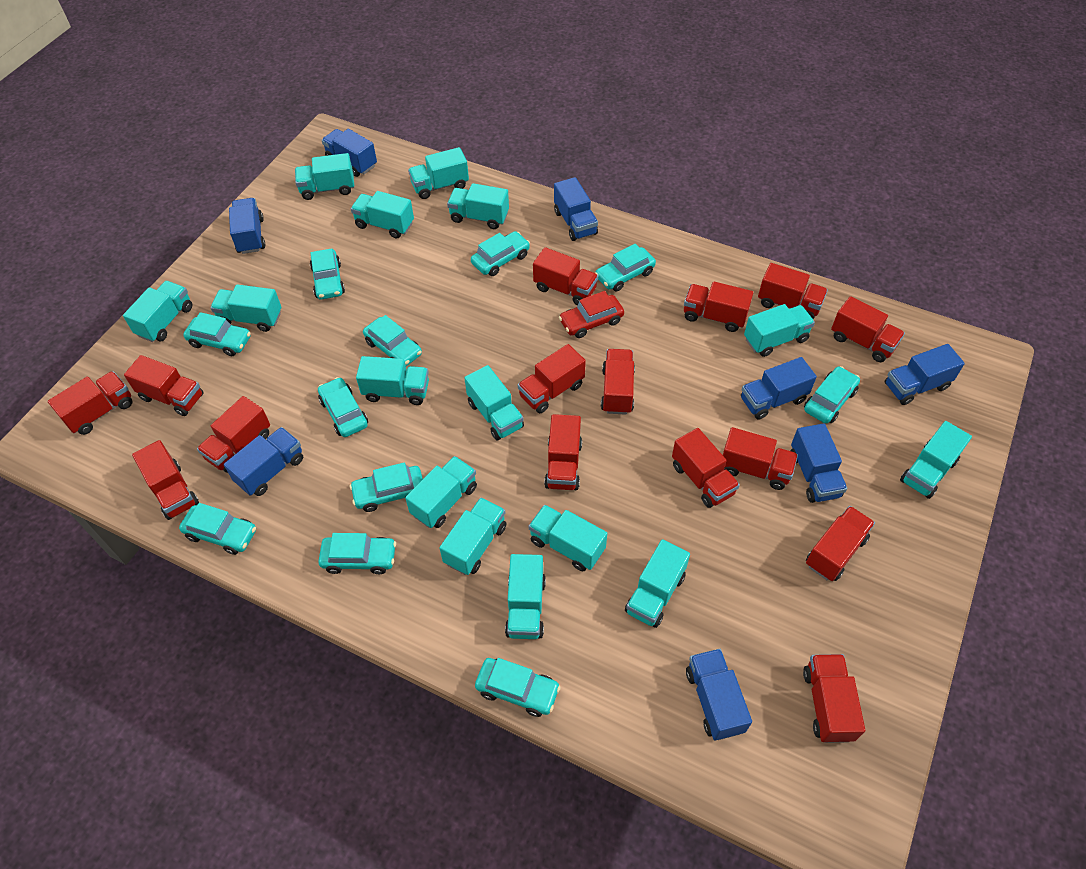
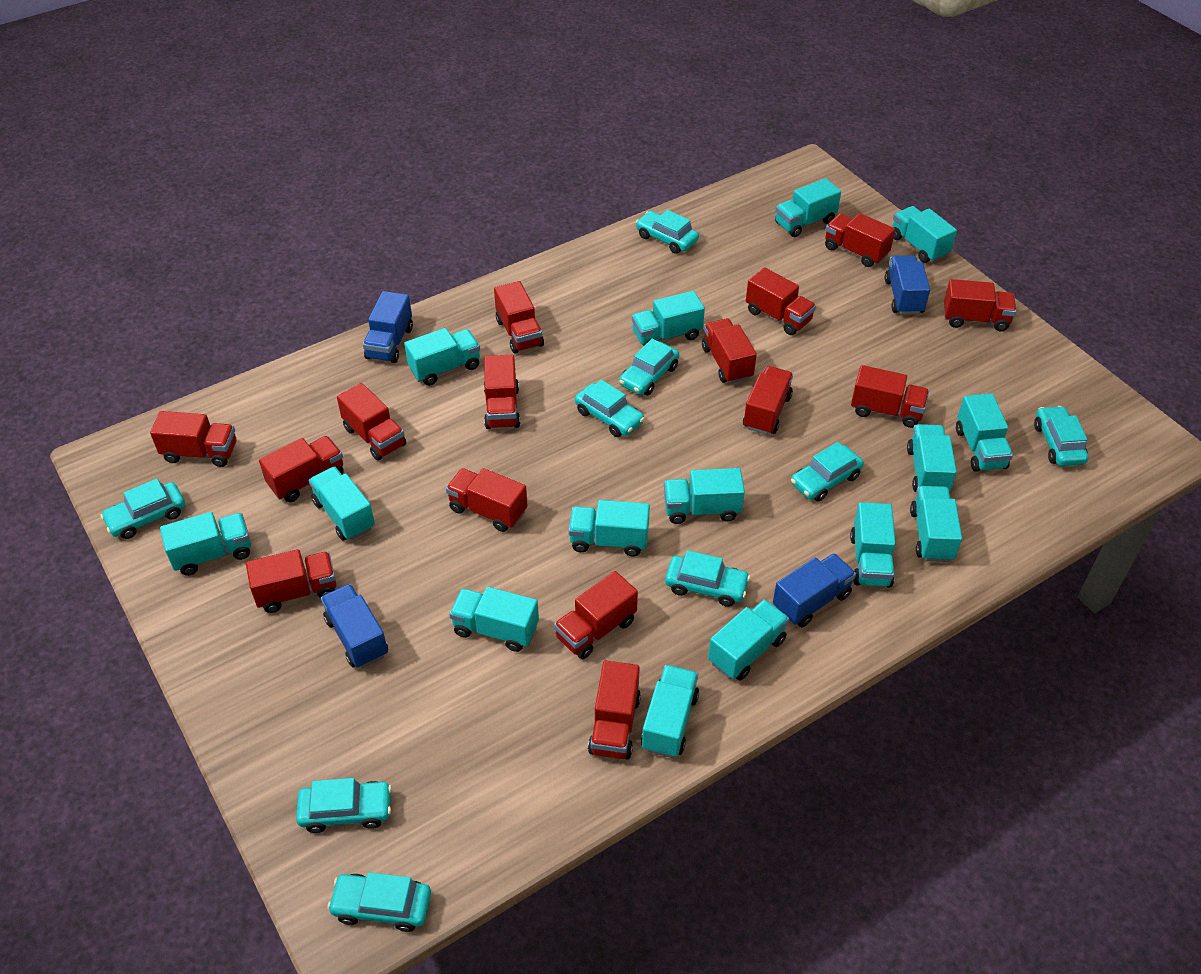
blue truck: [224,427,303,496] [229,198,265,254] [322,129,377,177] [554,177,598,241] [686,649,752,740] [741,357,817,420] [790,423,847,503] [885,344,965,405] = 8 -> [321,584,388,668] [363,291,413,363] [773,553,856,627] [885,255,930,315] = 4
red car: [559,291,624,338] = 1 -> none = 0
turquoise car: [179,503,256,555] [183,312,251,356] [310,248,345,300] [318,377,368,437] [318,533,396,574] [350,462,423,512] [363,315,422,366] [471,231,530,276] [475,658,561,717] [595,244,656,292] [804,366,860,424] = 11 -> [101,479,185,539] [296,778,392,833] [327,872,431,932] [575,379,645,437] [619,338,679,396] [636,210,699,254] [665,550,750,607] [791,442,864,502] [1034,406,1088,466] = 9

